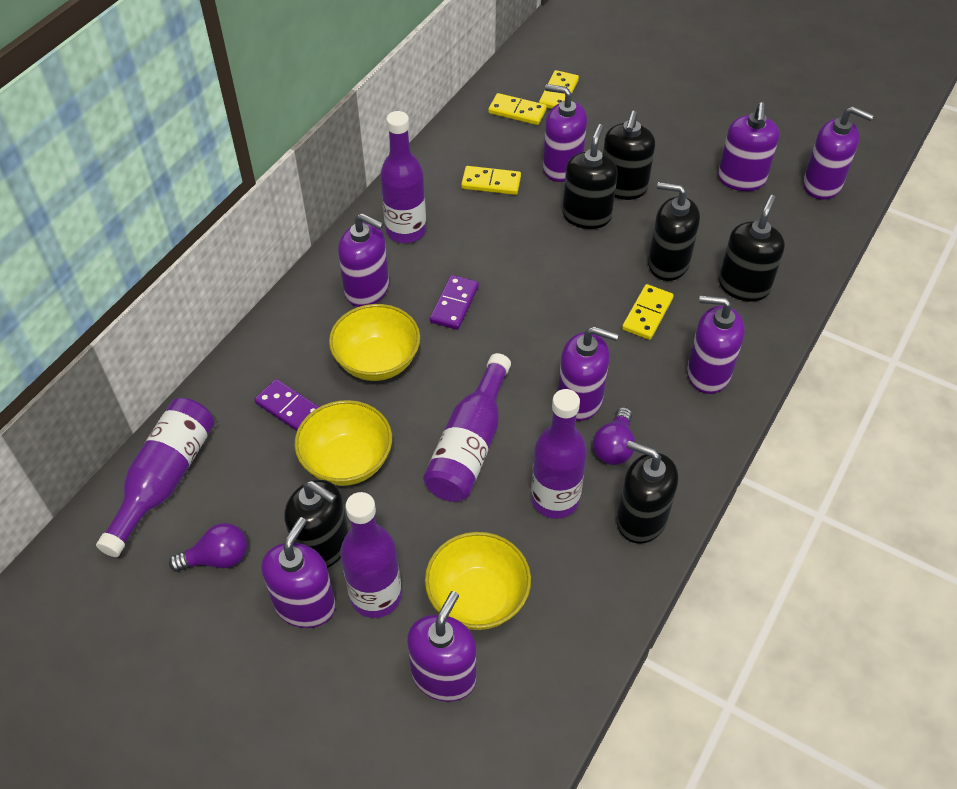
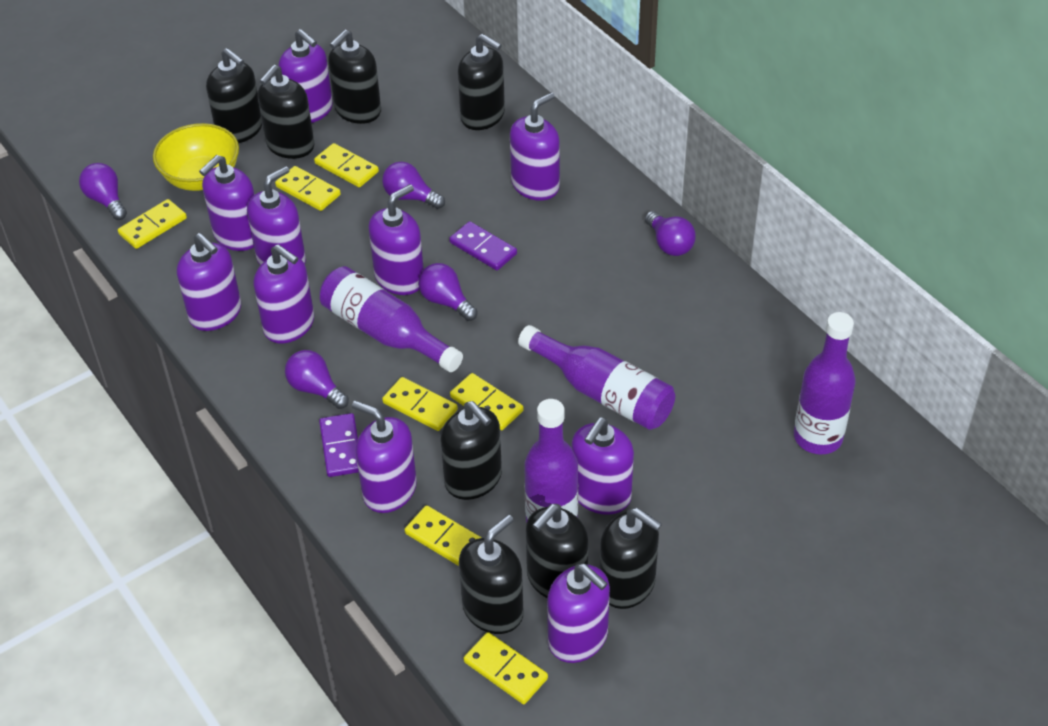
black soap dispenser: [284,480,349,568] [562,124,618,229] [603,111,655,200] [617,440,678,544] [648,182,700,281] [719,195,785,301] = 6 -> [206,48,262,143] [258,65,314,159] [328,30,381,124] [440,401,502,500] [458,34,505,130] [459,514,523,634] [526,504,588,598] [600,508,662,609] = 8
purple bottle: [96,398,214,557] [340,492,402,618] [380,111,426,243] [423,353,511,502] [531,389,587,519] = 5 -> [320,266,463,372] [518,325,675,430] [524,399,578,523] [794,312,856,455] = 4
purple light bulb: [169,523,247,572] [593,407,635,465] = 2 -> [79,163,127,220] [285,350,349,409] [382,162,445,209] [418,263,478,321] [645,211,696,256] = 5
purple soap dispenser: [261,517,336,628] [338,213,389,307] [407,591,476,702] [543,84,587,182] [558,326,619,421] [687,295,745,394] [718,102,779,191] [803,106,874,200] = 8 -> [177,233,241,331] [199,155,255,251] [247,166,306,265] [253,244,314,344] [279,29,333,123] [352,401,417,513] [368,184,424,295] [510,92,560,201] [547,564,610,663] [571,417,634,515] = 10
yellow bowl: [294,400,392,486] [329,304,420,381] [425,532,531,630] = 3 -> [153,123,239,191] = 1
yellow domino: [461,166,521,195] [488,93,547,125] [539,70,579,109] [622,284,674,340] = 4 -> [118,199,187,249] [275,166,341,211] [314,143,379,187] [382,377,458,431] [404,505,482,566] [450,373,524,430] [464,632,548,704] = 7

